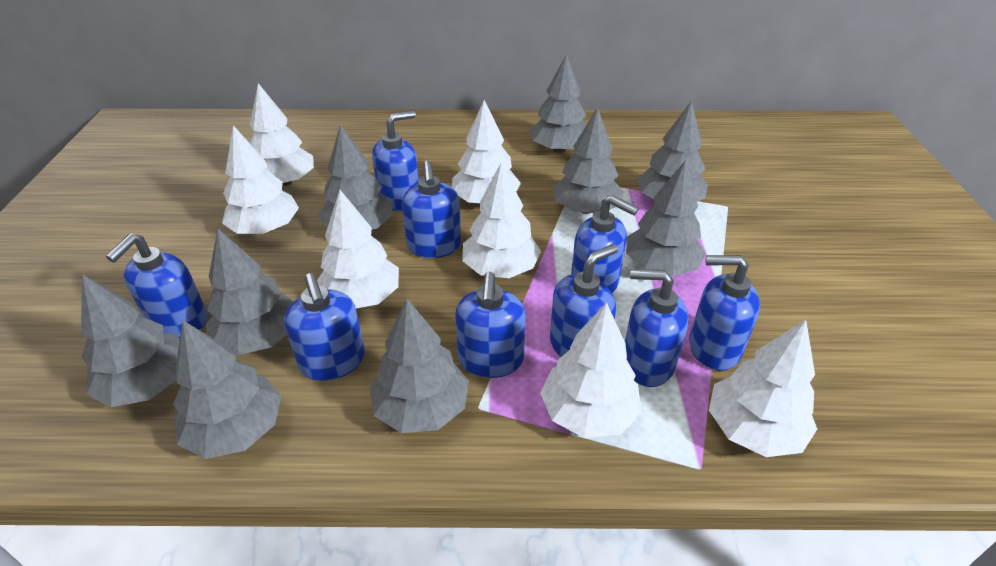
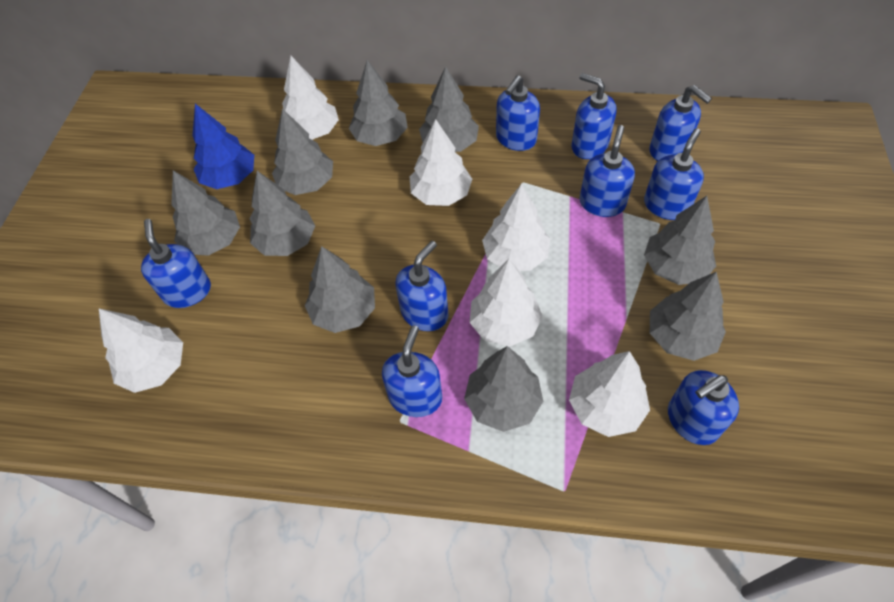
blue tree: none = 0 -> [192,104,254,189] = 1
white tree: [222,125,299,234] [250,83,314,186] [317,190,399,309] [452,100,521,203] [462,163,541,278] [540,302,642,438] [709,320,817,457] = 7 -> [99,309,183,393] [282,56,339,140] [410,119,472,206] [470,259,542,346] [482,184,550,271] [569,351,650,437] = 6

